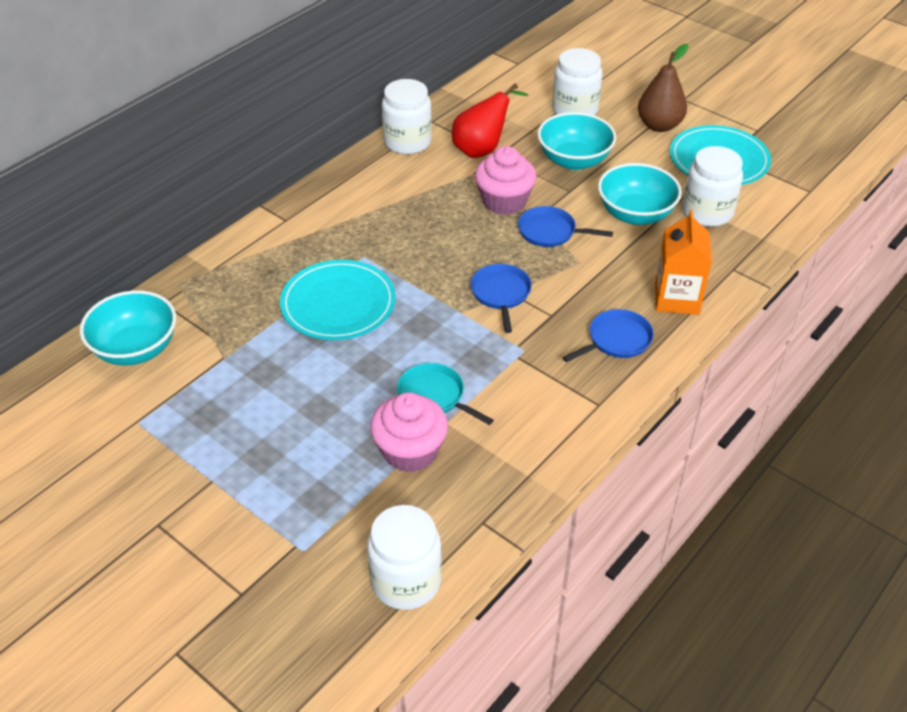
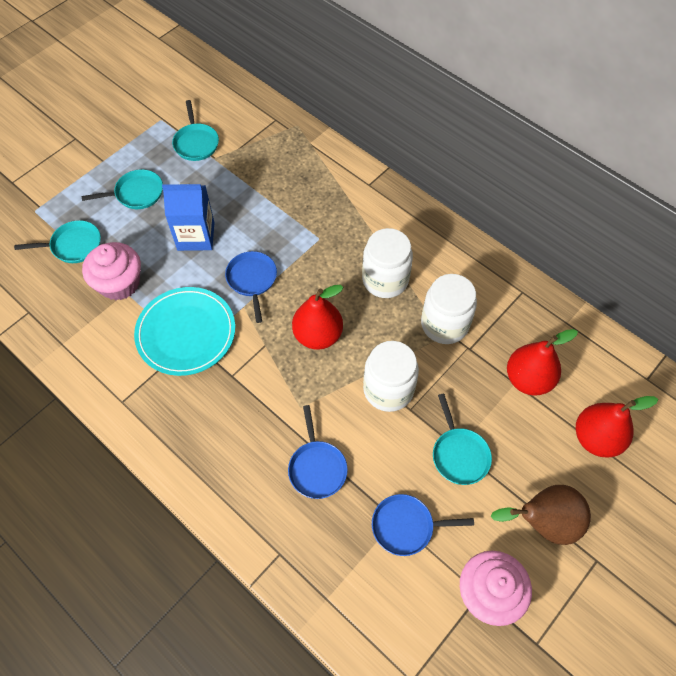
blue carton: none = 0 -> [162,182,215,251] = 1
orange carton: [655,210,712,315] = 1 -> none = 0
red pear: [452,83,528,158] = 1 -> [292,285,343,350] [507,329,578,396] [576,396,658,457] = 3
turquoise bowl: [80,290,176,366] [537,112,616,170] [598,163,682,225] = 3 -> none = 0
turquoise pan: [397,363,494,425] = 1 -> [14,220,101,263] [81,169,163,209] [172,100,219,161] [433,394,492,485] = 4
turquoise plate: [280,260,396,340] [670,125,771,185] = 2 -> [134,287,235,376] = 1
white jar: [367,505,442,610] [382,79,432,155] [552,48,603,115] [682,146,743,227] = 4 -> [362,228,413,298] [363,341,419,412] [421,274,477,344] = 3

